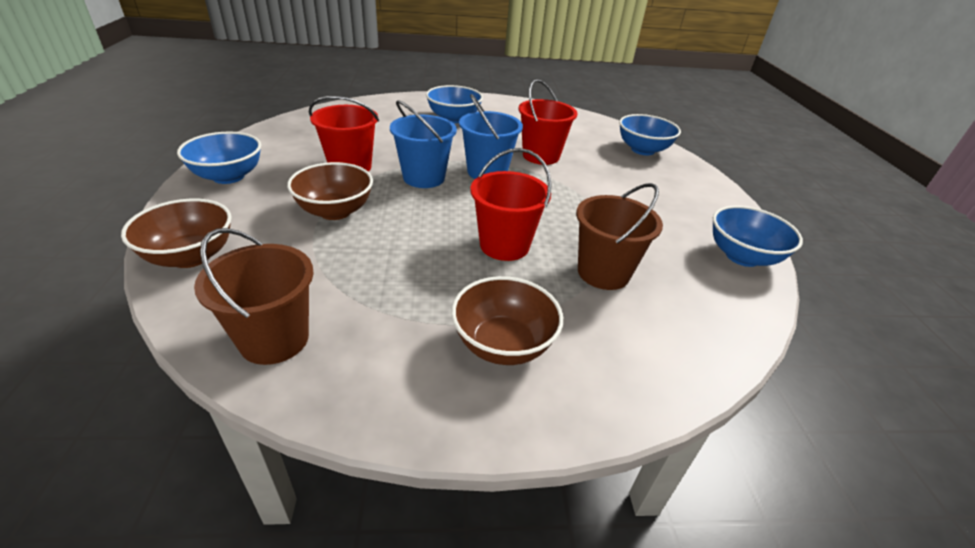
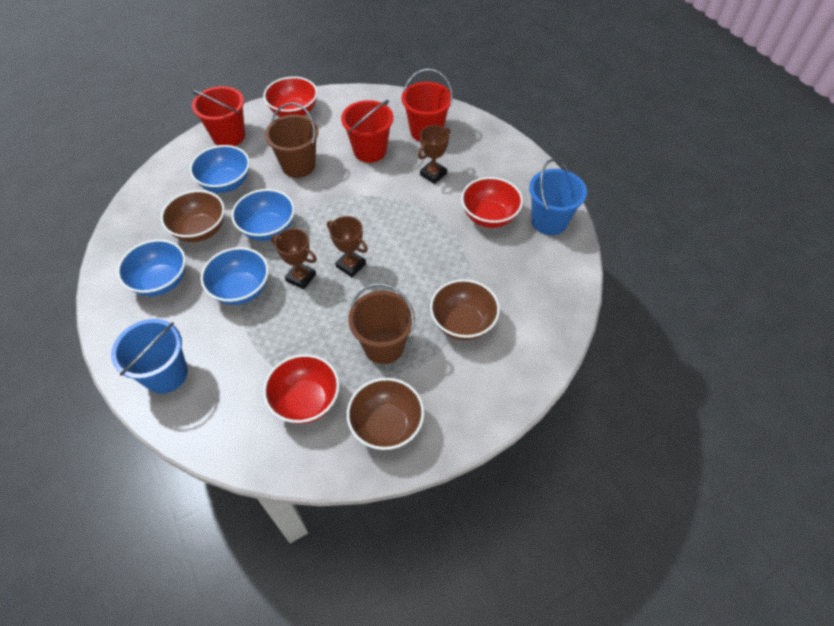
brown trophy: none = 0 -> [271,228,317,289] [327,216,368,277] [418,125,450,184] = 3
red bowl: none = 0 -> [263,76,318,117] [263,354,340,424] [461,177,523,228] = 3

